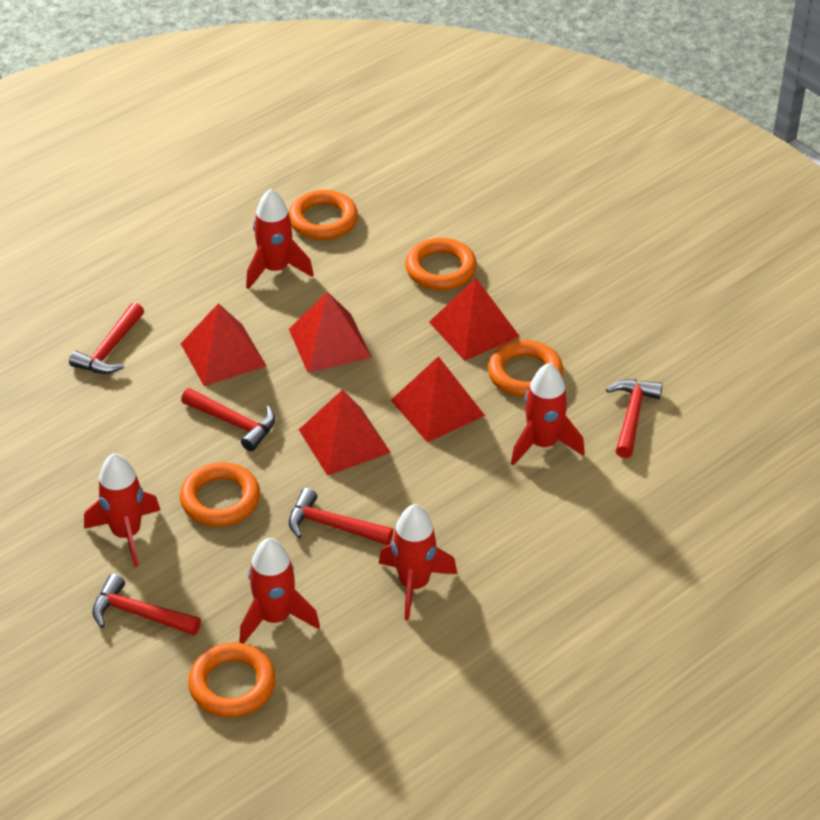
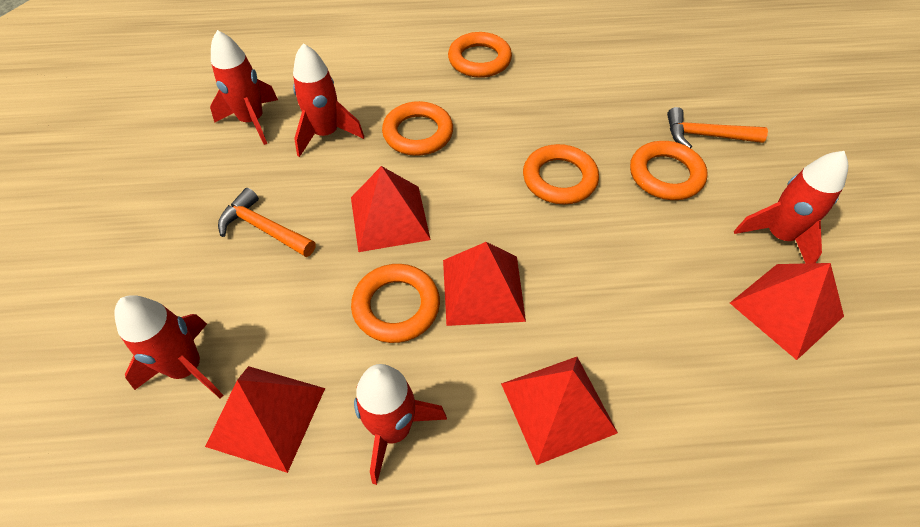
orange hammer: none = 0 -> [218,188,315,257] [667,107,768,148] = 2
red hammer: [69,302,144,374] [92,574,201,635] [181,388,275,451] [289,488,394,545] [606,379,663,458] = 5 -> none = 0

